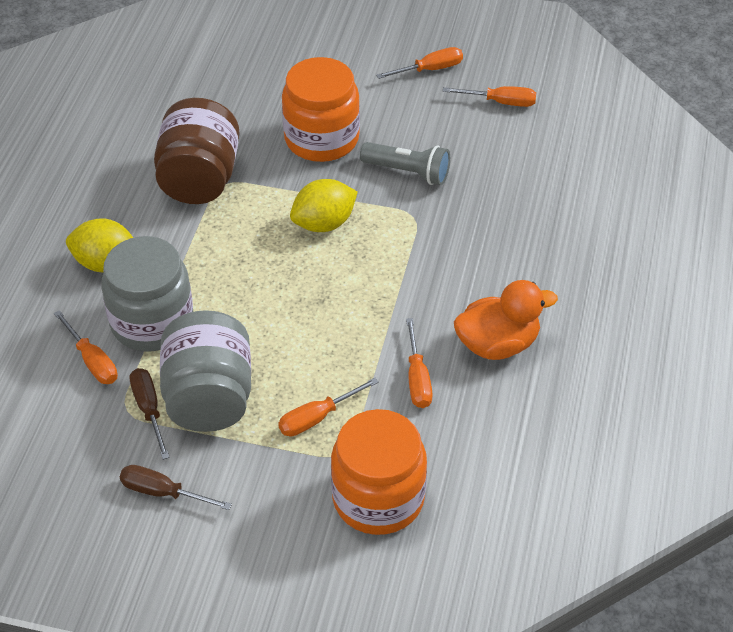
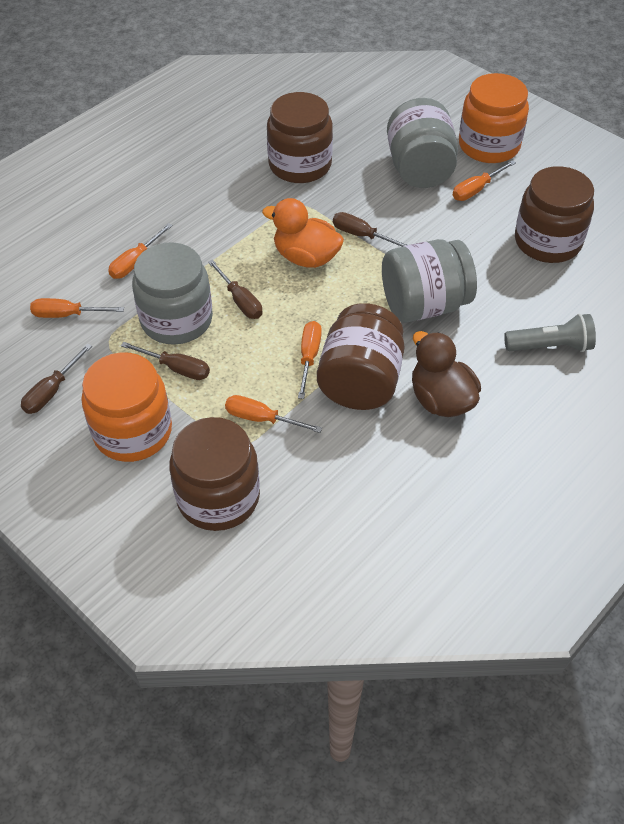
brown duck: none = 0 -> [412,331,481,417] = 1
brown jar: [154,98,240,204] = 1 -> [169,417,260,531] [267,92,333,183] [317,303,404,410] [515,166,594,263] = 4
brown screwdriver: [120,465,232,510] [130,368,170,460] = 2 -> [21,344,92,414] [121,342,210,380] [208,259,262,319] [333,212,407,247] = 4
grey jar: [101,236,193,352] [160,310,251,432] = 2 -> [132,242,213,345] [382,239,477,323] [387,98,458,188] = 3
yellow lemon: [66,218,133,272] [290,179,358,232] = 2 -> none = 0

